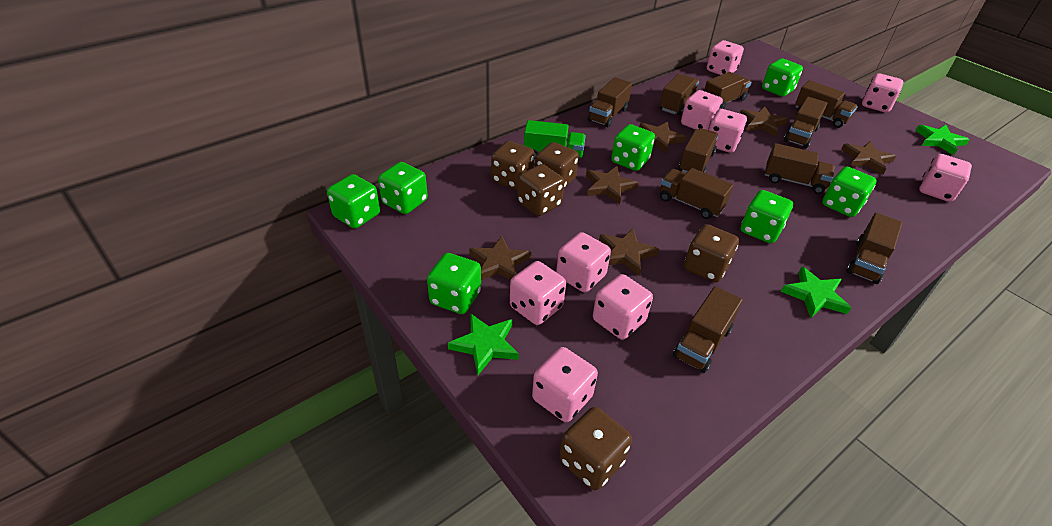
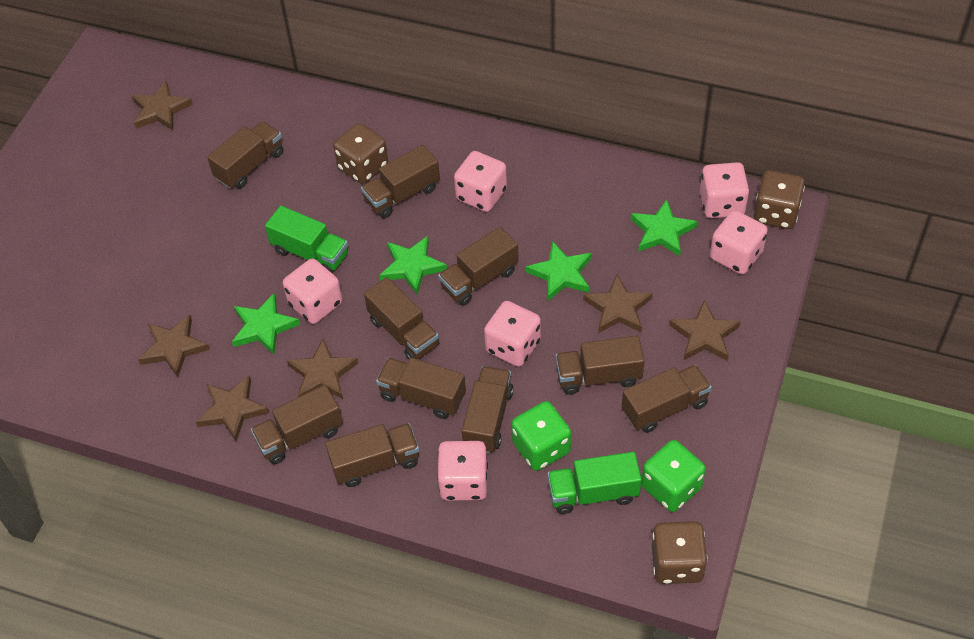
brown dice: [491,141,534,190] [517,164,564,216] [535,142,579,188] [559,407,632,491] [684,224,739,282] = 5 -> [333,123,388,184] [652,521,708,584] [754,170,805,229] = 3
green dice: [327,174,380,228] [378,162,428,214] [427,253,481,314] [611,124,655,171] [741,190,793,244] [762,58,803,97] [822,167,876,217] = 7 -> [511,401,571,471] [641,440,706,512] = 2
green star: [448,313,519,375] [781,266,851,318] [915,125,970,155] = 3 -> [232,293,300,355] [379,236,447,294] [526,241,591,301] [631,199,698,256] = 4
green truck: [524,120,586,162] = 1 -> [265,206,348,273] [548,452,642,514] = 2
pink dice: [510,261,566,325] [532,347,598,422] [556,232,611,292] [593,274,653,340] [681,90,723,130] [707,40,744,75] [709,109,747,153] [862,73,903,113] [919,154,972,202] = 9 -> [283,259,342,324] [437,441,488,501] [454,151,507,212] [484,301,541,367] [700,162,749,218] [710,210,768,274] = 6

